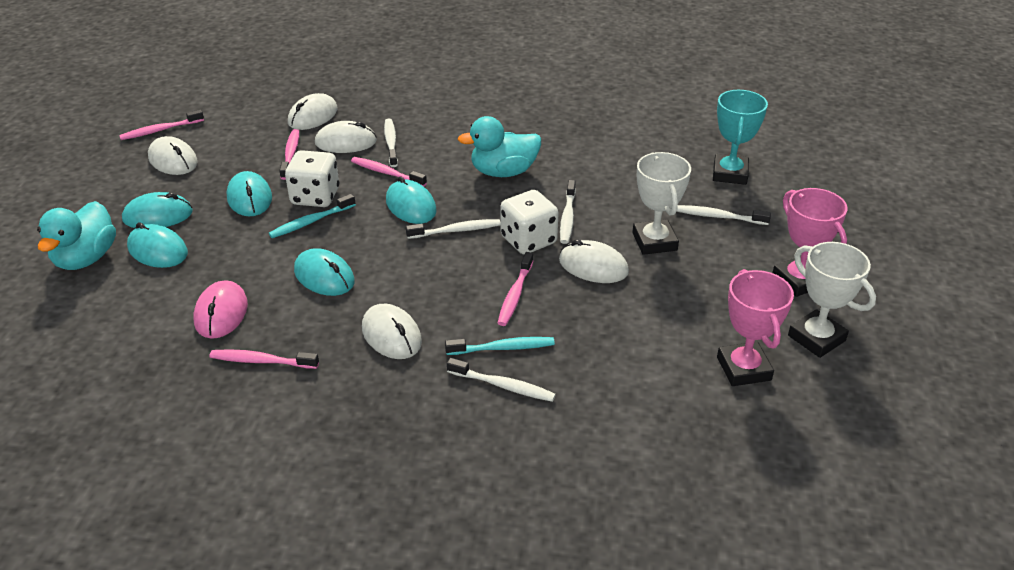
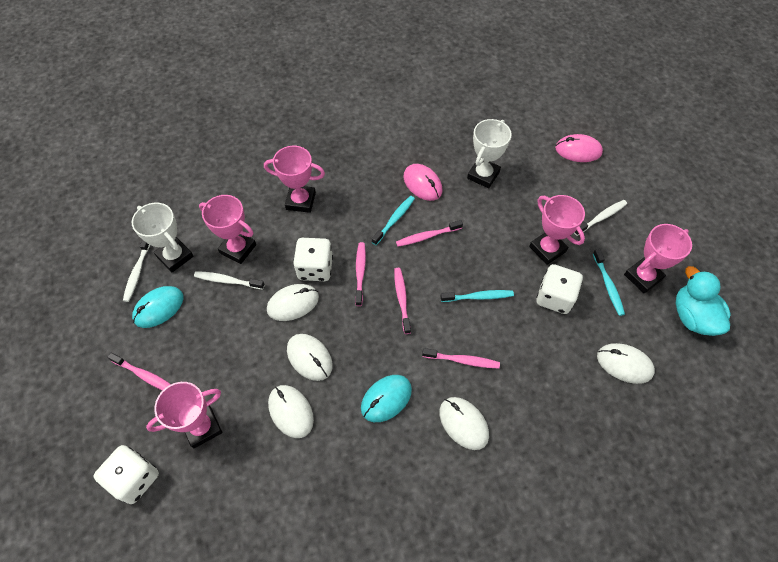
pink mouse: [194,281,248,339] = 1 -> [403,164,442,201] [555,134,603,162] = 2
pink trophy: [717,269,794,386] [772,188,848,297] = 2 -> [146,382,222,449] [199,195,256,264] [264,146,325,213] [529,195,585,265] [624,224,692,294] = 5
turquoise duck: [37,201,116,270] [458,116,541,177] = 2 -> [676,266,731,336] = 1
turquoise mouse: [122,192,193,228] [127,222,188,268] [226,171,272,216] [294,248,355,296] [386,176,437,224] = 5 -> [132,286,184,328] [361,375,412,422] = 2
turquoise toothbrush: [269,194,356,238] [445,337,555,355] = 2 -> [372,196,415,245] [441,290,514,302] [593,249,625,316] = 3
turquoise trophy: [713,90,768,185] = 1 -> none = 0
white dice: [285,150,339,207] [500,190,559,254] = 2 -> [94,445,159,504] [293,238,333,281] [537,264,583,314] = 3
white toothbrush: [384,118,398,167] [406,219,501,239] [447,358,556,402] [560,180,576,244] [676,205,771,225] = 5 -> [123,240,150,302] [194,271,265,289] [574,200,627,236] = 3

